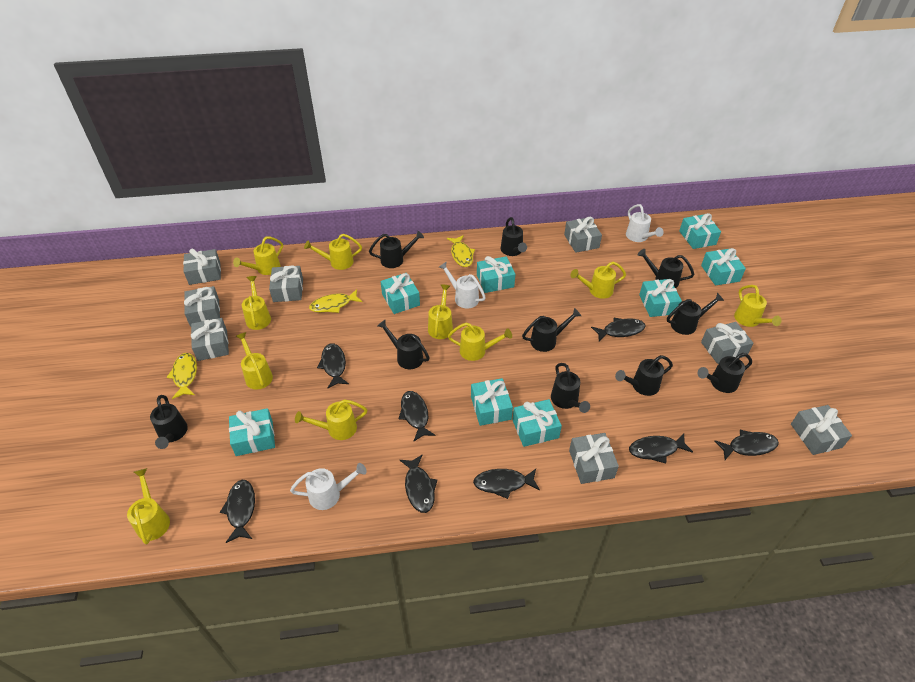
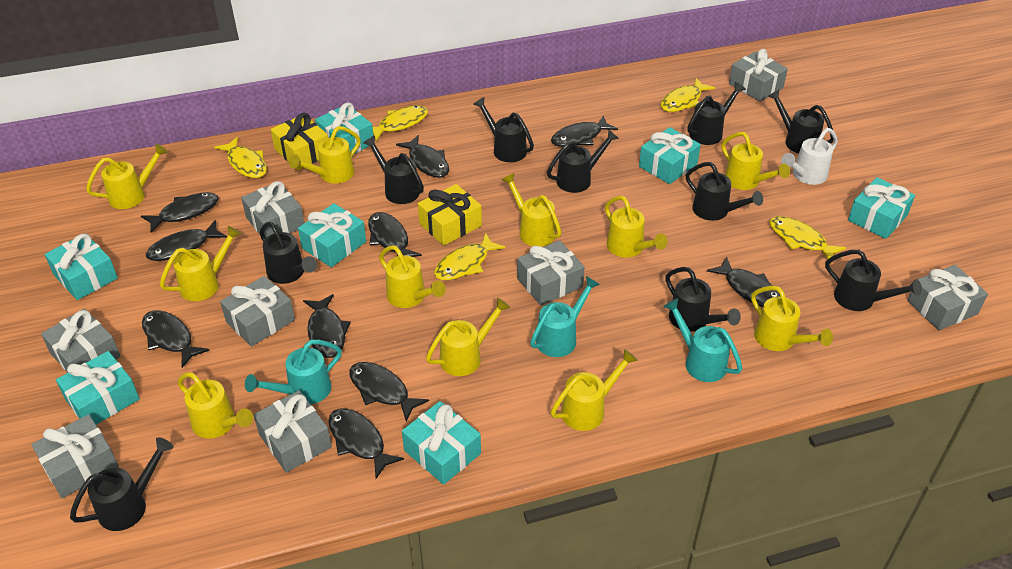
black fish: [220,480,255,543] [317,343,349,388] [398,391,436,441] [400,454,438,513] [473,469,540,499] [591,318,646,341] [629,433,693,464] [714,430,779,460] = 8 -> [141,192,219,233] [142,310,210,368] [146,220,227,261] [303,294,351,358] [328,408,404,479] [349,362,429,422] [368,212,422,257] [396,135,449,178] [551,115,618,147] [707,257,780,307] = 10
turquoise gift: [229,408,275,456] [381,273,420,314] [471,378,513,426] [477,256,515,293] [512,399,562,447] [639,279,682,317] [679,213,721,249] [701,248,746,286] = 8 -> [45,233,118,300] [56,351,140,424] [298,203,366,267] [315,103,374,154] [402,401,481,485] [639,127,701,184] [848,177,915,239] = 7
turquoise watering can: none = 0 -> [245,340,342,405] [530,276,600,357] [663,298,742,382] = 3
white watering can: [290,463,367,510] [439,262,486,309] [626,204,664,242] = 3 -> [781,128,838,185] = 1
yellow fish: [167,353,197,399] [309,289,362,313] [447,235,475,267] = 3 -> [214,137,267,178] [373,105,428,141] [434,233,506,280] [661,78,715,112] [769,216,846,259] = 5
yellow gift: none = 0 -> [271,113,328,170] [418,184,482,246] = 2
yellow watering can: [127,468,170,544] [233,236,283,275] [236,332,273,390] [242,276,271,330] [295,399,367,440] [304,234,362,270] [428,284,453,339] [448,323,512,361] [570,262,626,299] [734,285,782,327] = 10 -> [86,144,168,209] [160,226,241,301] [178,372,253,439] [289,126,361,183] [379,245,446,308] [426,297,510,376] [502,173,561,247] [551,349,638,431] [605,196,668,258] [721,132,790,190] [751,286,833,351] = 11

